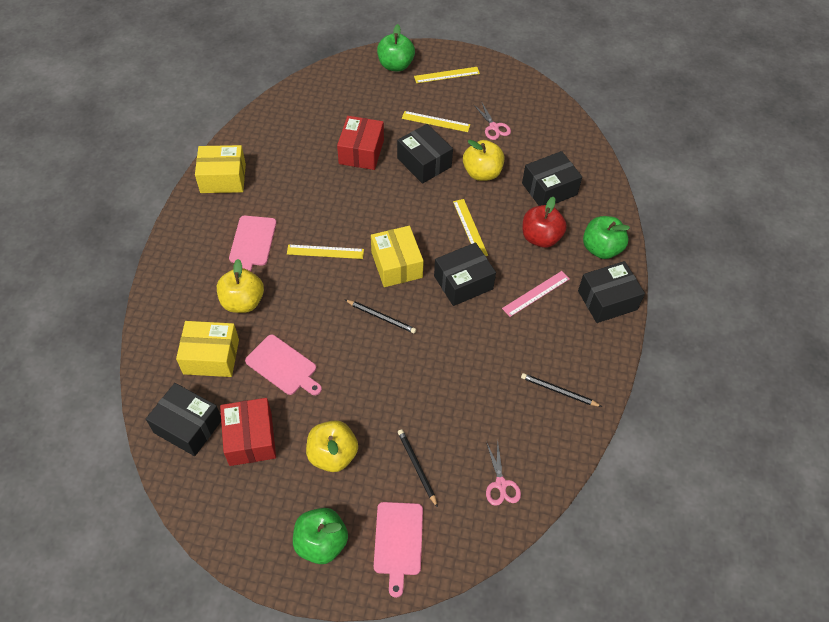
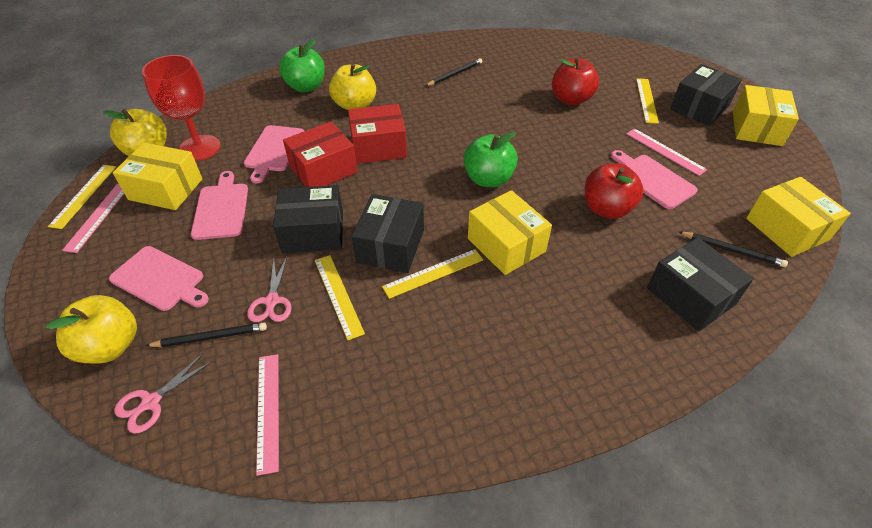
black box: [146,383,221,456] [397,124,453,184] [434,242,496,306] [522,151,582,206] [578,261,645,323] = 5 -> [273,185,343,253] [352,194,424,273] [647,237,754,332] [670,64,742,126] = 4
green apple: [293,508,348,564] [377,24,415,71] [583,216,630,259] = 3 -> [279,39,325,92] [464,132,518,187] = 2
pink cutting board: [229,215,277,271] [245,335,322,395] [374,502,423,598] = 3 -> [109,246,209,311] [191,171,248,240] [244,125,304,183] [611,150,698,209] = 4
pink ruler: [502,271,569,317] = 1 -> [62,184,124,253] [256,354,279,476] [626,128,707,176] = 3
red apple: [523,197,567,248] = 1 -> [552,58,599,105] [585,163,644,219] = 2
red goblet: none = 0 -> [142,55,221,161] = 1
yellow box: [176,321,239,377] [195,145,246,193] [371,226,424,287] = 3 -> [113,142,202,210] [468,190,552,275] [733,85,799,146] [746,177,851,257] = 4

